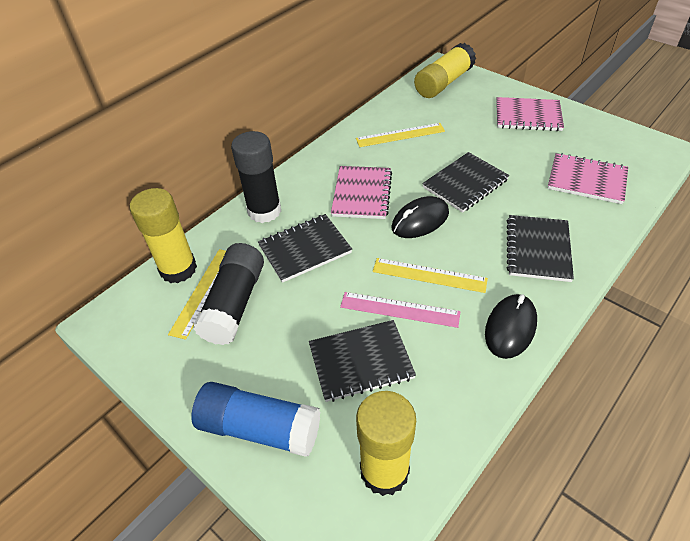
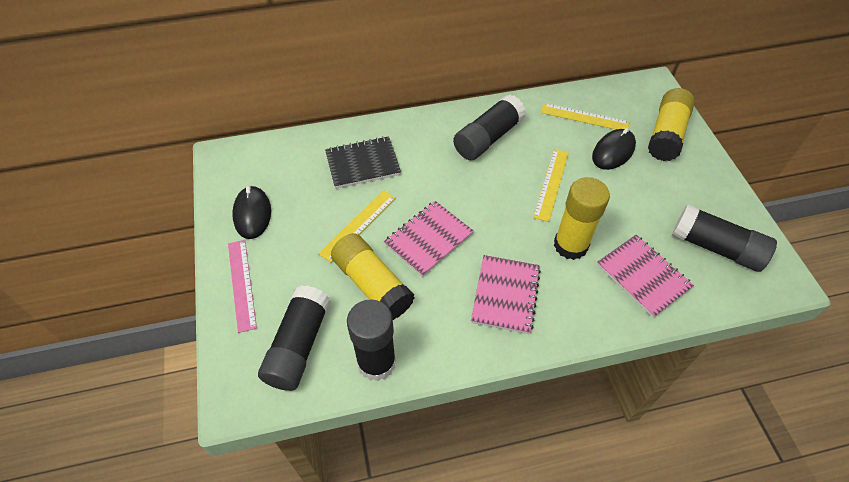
black glue stick: [193,243,264,345] [231,131,281,223] = 2 -> [258,285,330,391] [347,299,396,381] [453,94,526,160] [672,204,777,272] = 4
black notebook: [258,214,352,283] [309,320,416,402] [422,152,509,213] [507,215,574,282] = 4 -> [325,136,401,189] = 1
blue glue stick: [191,382,320,457] = 1 -> none = 0

